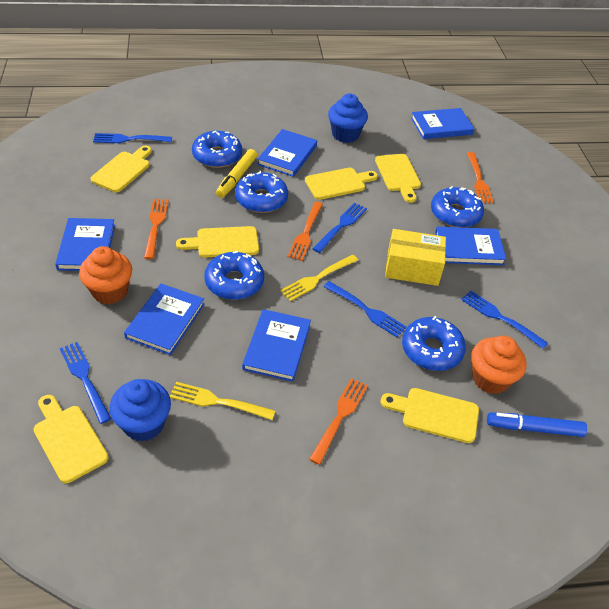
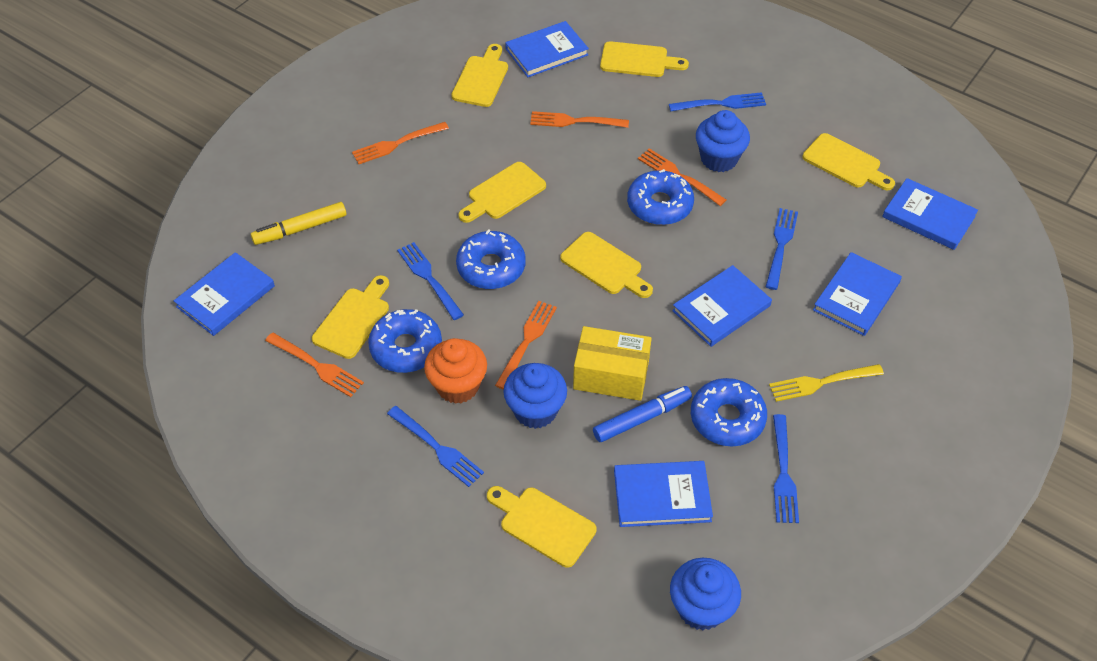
blue cupcake: [109,379,171,441] [328,93,368,143] = 2 -> [503,363,567,429] [670,558,741,630] [696,110,750,172] = 3
blue donut: [192,131,242,168] [204,251,264,300] [235,171,288,213] [402,316,466,371] [431,186,484,228] = 5 -> [368,309,442,373] [456,229,526,289] [627,169,694,225] [691,378,767,446] = 4
orange cupcake: [79,246,132,304] [471,336,527,394] = 2 -> [424,338,487,404] = 1
orange fork: [144,199,169,259] [287,202,323,261] [309,378,368,465] [467,152,494,204] = 4 -> [265,332,364,397] [352,122,449,164] [495,301,557,390] [530,111,629,128] [638,148,726,206] = 5
yellow cutting board: [33,395,109,483] [90,146,152,192] [176,226,259,258] [305,168,378,200] [375,154,421,203] [381,388,479,443] = 6 -> [312,275,389,359] [451,44,508,107] [458,162,546,223] [487,486,597,568] [560,232,653,298] [600,41,689,77] [802,133,895,190] = 7
yellow fork: [170,382,275,420] [280,255,358,301] = 2 -> [769,364,884,402] = 1

